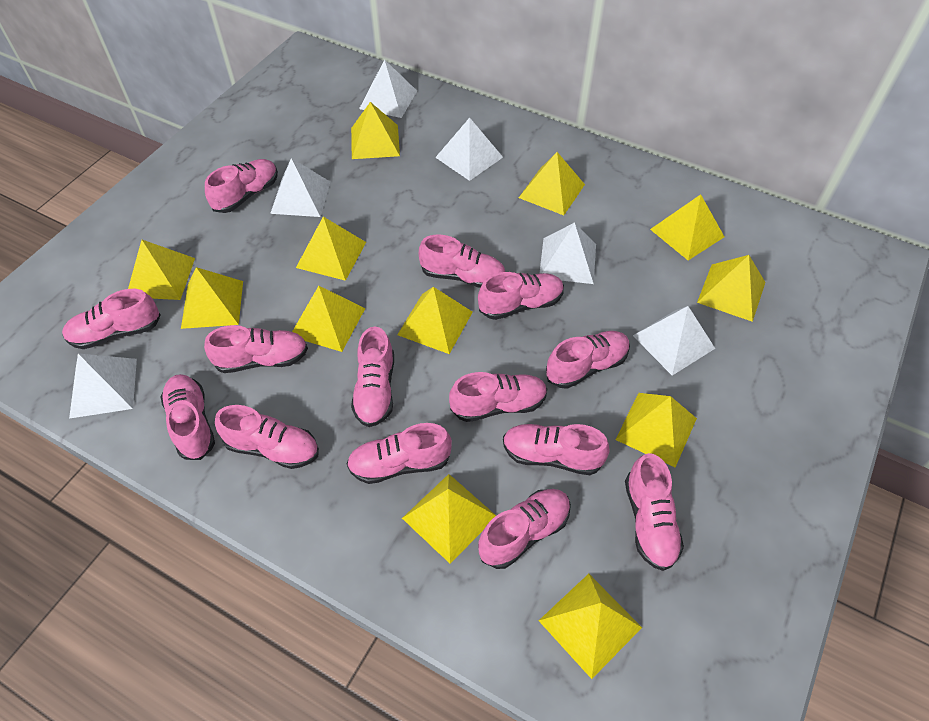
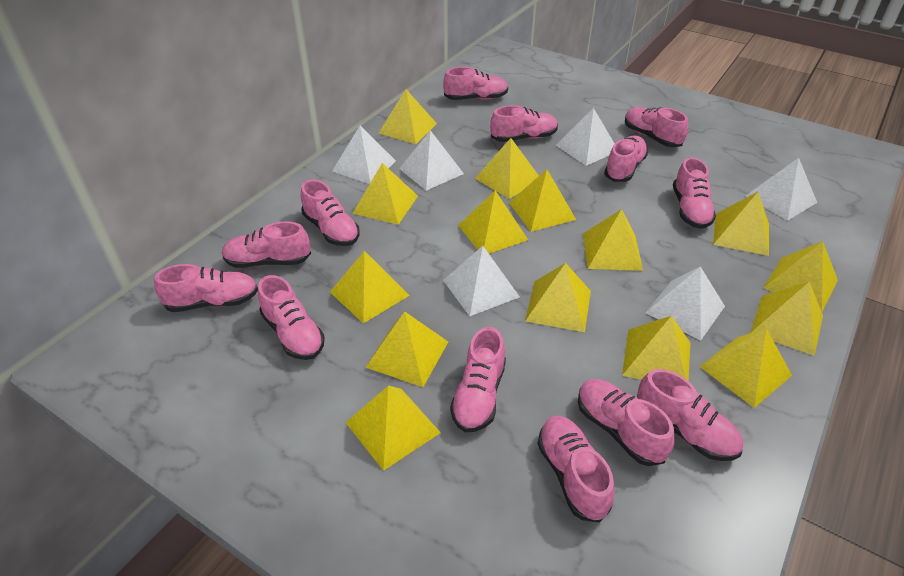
pink shoe: [62,289,160,349] [161,374,215,460] [204,325,308,373] [205,159,278,213] [215,405,319,469] [347,423,452,484] [351,327,394,427] [419,234,505,288] [449,372,547,422] [478,272,564,320] [478,489,571,569] [503,424,610,475] [546,331,630,389] [625,453,684,571] = 14 -> [154,264,258,312] [222,221,311,268] [258,275,325,360] [301,180,359,246] [443,67,508,100] [450,327,506,432] [490,105,558,142] [537,416,615,523] [578,379,675,466] [604,135,648,182] [625,107,688,147] [637,369,743,461] [673,157,716,229] = 13
yellow pyramid: [128,240,195,300] [181,267,243,329] [292,286,365,352] [296,217,366,281] [351,102,400,159] [397,287,473,354] [402,474,496,564] [519,152,585,215] [539,574,642,679] [615,393,697,467] [650,194,724,260] [697,255,765,322] = 12 -> [330,251,410,324] [345,386,441,471] [352,163,418,225] [365,312,448,387] [379,89,437,144] [458,191,528,253] [475,138,539,199] [509,169,576,232] [525,263,591,332] [583,209,643,271] [622,316,690,381] [699,328,792,408] [713,192,769,256] [750,281,823,356] [763,241,838,312] = 15

